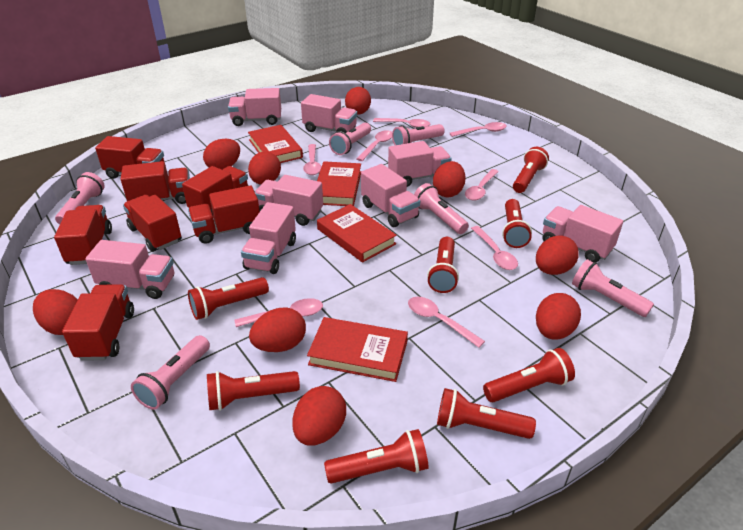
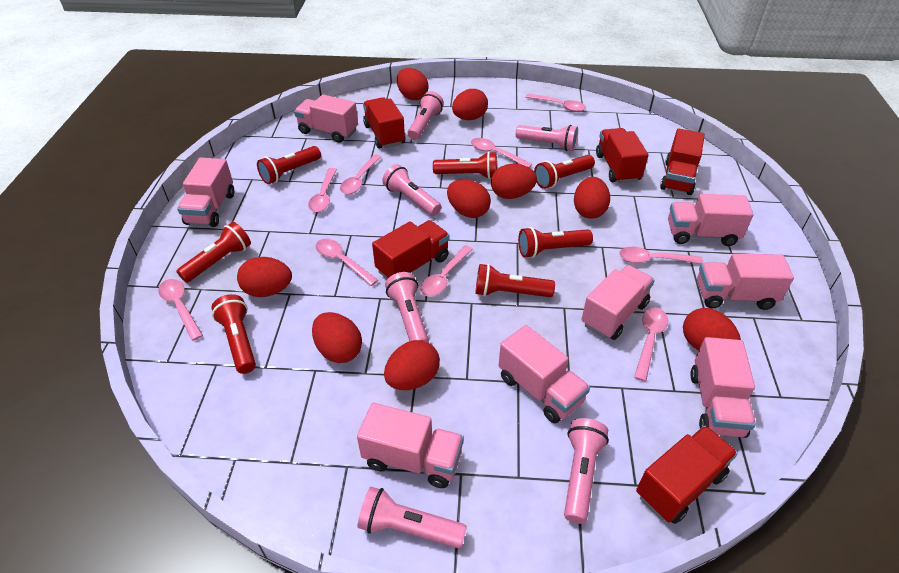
pink spoon: [235,298,323,327] [303,144,321,175] [357,130,392,161] [373,118,430,128] [408,297,485,348] [450,122,507,137] [465,169,499,201] [471,226,518,270] = 8 -> [158,279,203,341] [308,168,337,212] [315,239,378,286] [340,154,381,194] [420,245,473,297] [471,138,532,168] [526,93,586,112] [619,247,703,264] [634,307,668,381] = 9
red book: [248,125,303,163] [307,317,408,382] [317,161,361,206] [317,204,397,262] = 4 -> none = 0
red flashlight: [188,277,269,320] [207,371,300,411] [324,429,429,484] [427,237,459,293] [437,388,536,439] [483,348,575,402] [502,199,532,248] [513,147,549,193] = 8 -> [176,222,251,283] [211,294,256,374] [257,146,321,184] [433,151,497,179] [476,264,555,297] [518,227,593,258] [534,155,595,189] = 7
red truck: [54,205,112,265] [62,284,134,361] [95,136,164,179] [120,161,190,204] [123,195,182,252] [182,166,248,215] [188,185,260,244] = 7 -> [363,97,405,149] [372,220,450,279] [596,128,648,183] [636,426,738,524] [660,128,705,195] = 5

